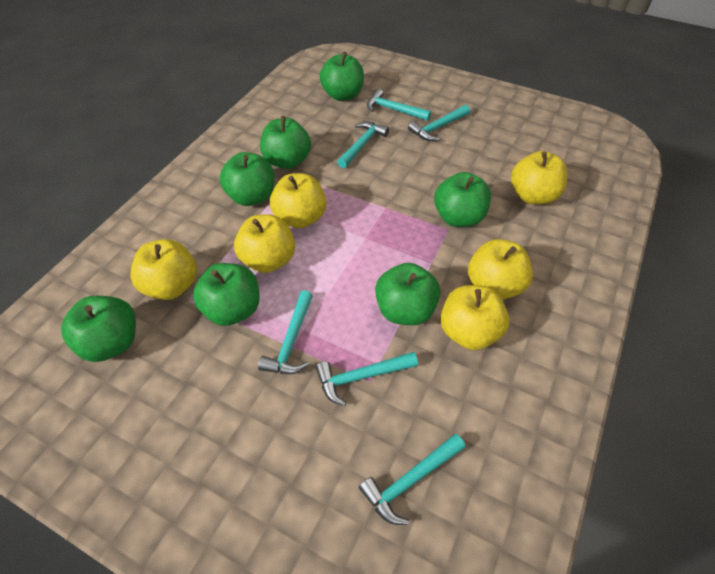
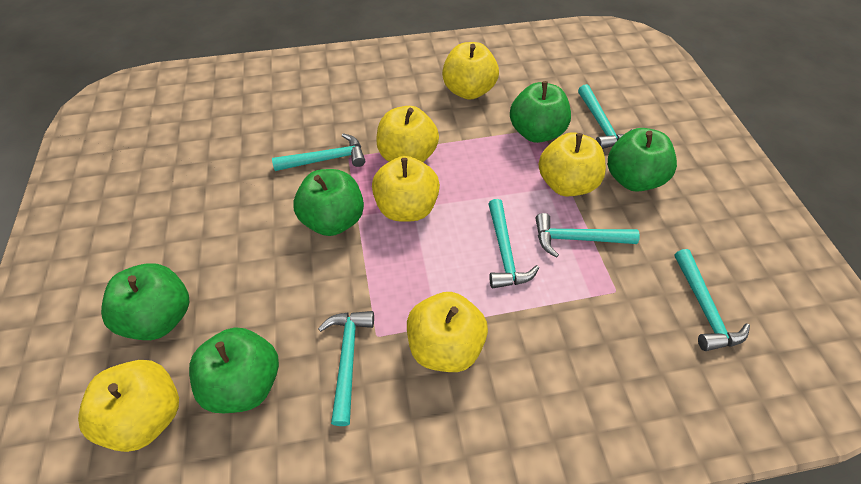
green apple: [61,296,136,362] [193,263,260,326] [220,152,274,206] [260,116,311,169] [320,52,364,101] [375,263,440,325] [434,172,491,227] = 7 -> [101,263,189,340] [189,327,279,413] [293,169,364,236] [510,81,571,143] [608,128,677,192] = 5

